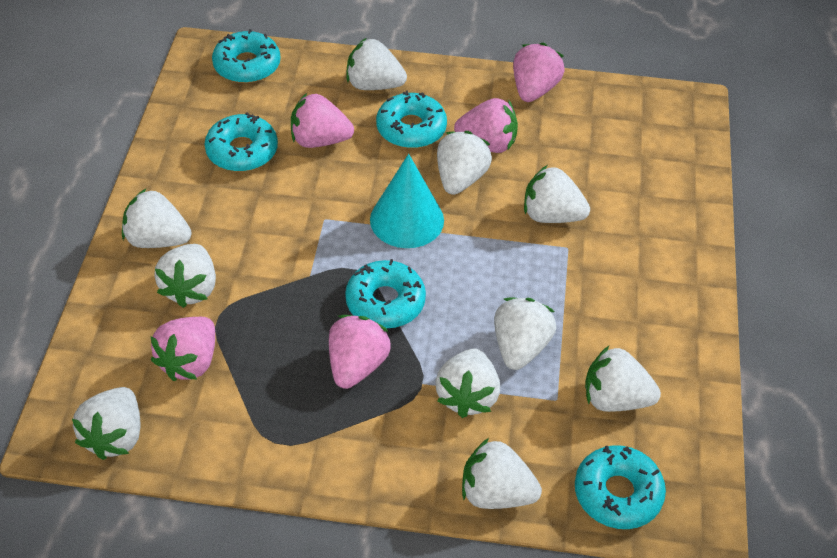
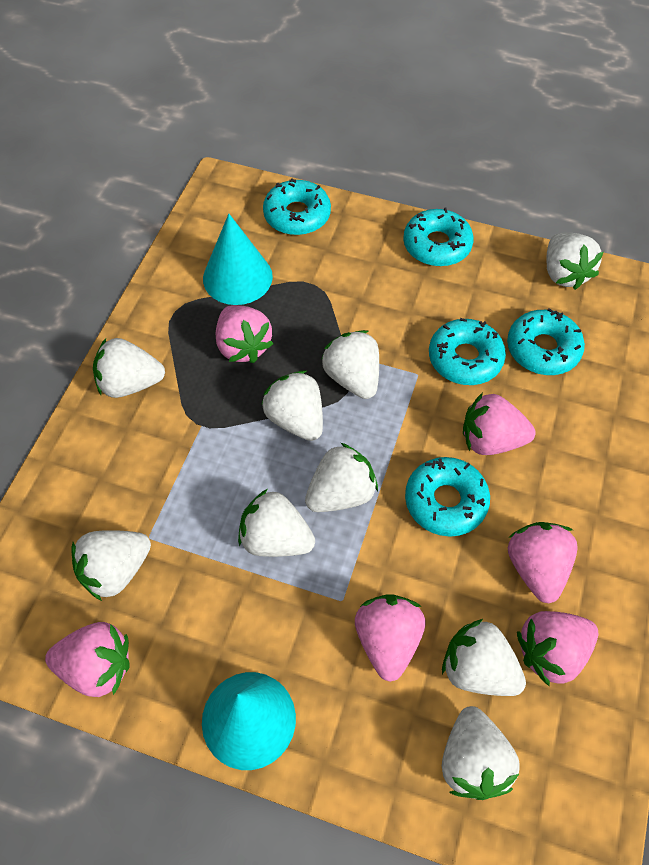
pink strawberry: [151,317,215,381] [291,93,354,148] [329,315,391,389] [454,98,518,153] [513,43,564,102] = 5 -> [45,622,130,697] [216,305,273,363] [355,594,426,682] [463,392,536,455] [508,522,578,603] [517,611,598,686] = 6
turquoise cone: [370,154,444,248] = 1 -> [202,672,296,770] [203,214,273,305] = 2
white strawberry: [72,387,140,460] [122,189,192,248] [154,244,216,308] [347,38,407,90] [435,348,500,418] [437,131,492,195] [462,438,542,509] [494,297,556,370] [524,165,590,223] [585,346,661,412] = 10 -> [71,530,151,601] [93,338,165,398] [238,489,315,557] [261,370,323,441] [305,443,378,512] [321,330,379,399] [442,619,526,696] [442,706,520,800] [547,233,603,290] = 9

